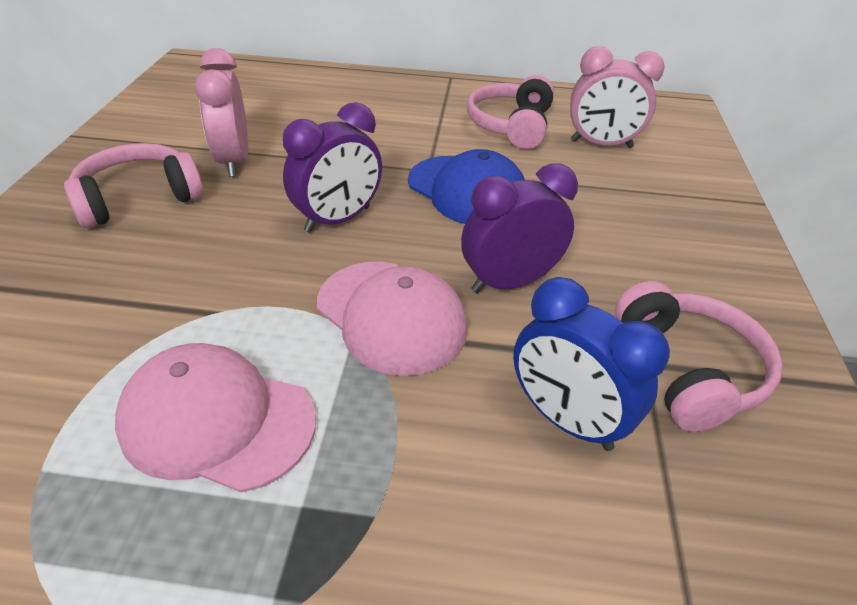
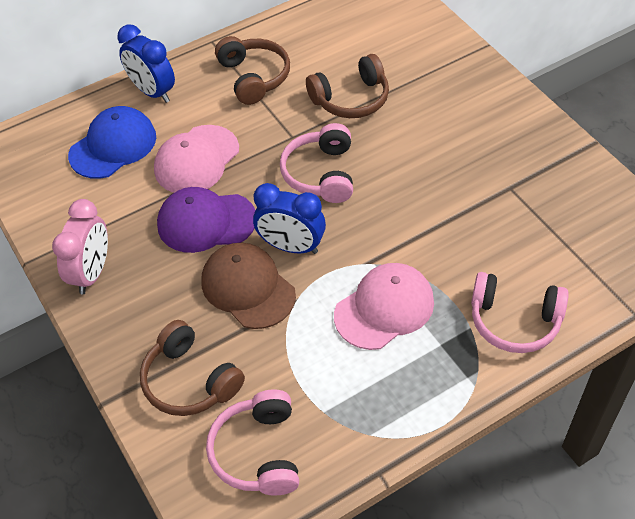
blue clock: [513,277,670,451] = 1 -> [117,24,175,103] [253,183,326,254] = 2
brown cap: none = 0 -> [202,243,296,329] = 1
brown headphones: none = 0 -> [140,320,245,416] [215,36,290,105] [306,54,389,118] = 3
pink clock: [195,48,248,177] [570,46,664,148] = 2 -> [52,199,108,294] = 1
purple cap: none = 0 -> [157,187,256,253] = 1
purple clock: [283,102,382,233] [461,163,578,293] = 2 -> none = 0

